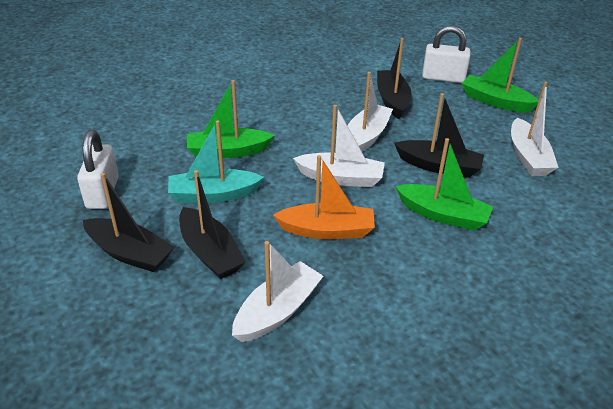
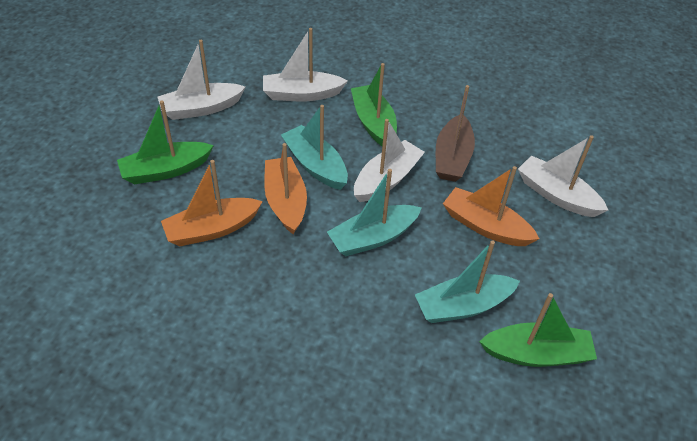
black boat: [83,173,174,272] [179,170,246,279] [377,38,412,119] [394,93,484,178] = 4 -> none = 0
brown boat: none = 0 -> [436,85,475,182] = 1
orange boat: [273,155,375,239] = 1 -> [161,160,263,246] [264,143,307,234] [443,166,539,246] = 3
turquoise boat: [168,120,264,203] = 1 -> [281,105,348,190] [327,169,422,256] [415,241,520,323] = 3
white padlock: [77,130,119,209] [422,25,470,83] = 2 -> none = 0

